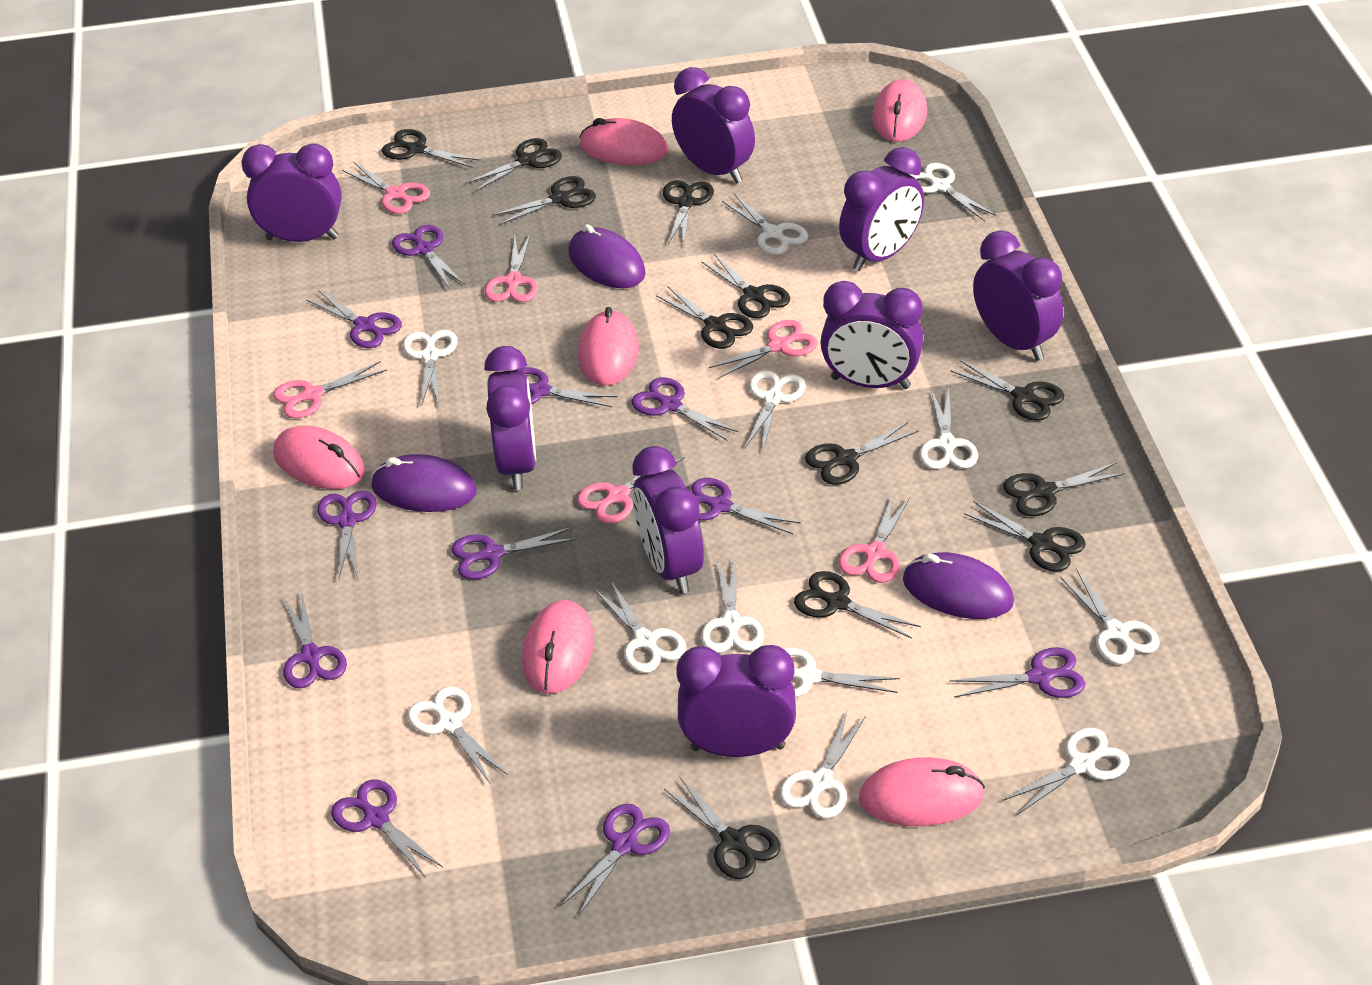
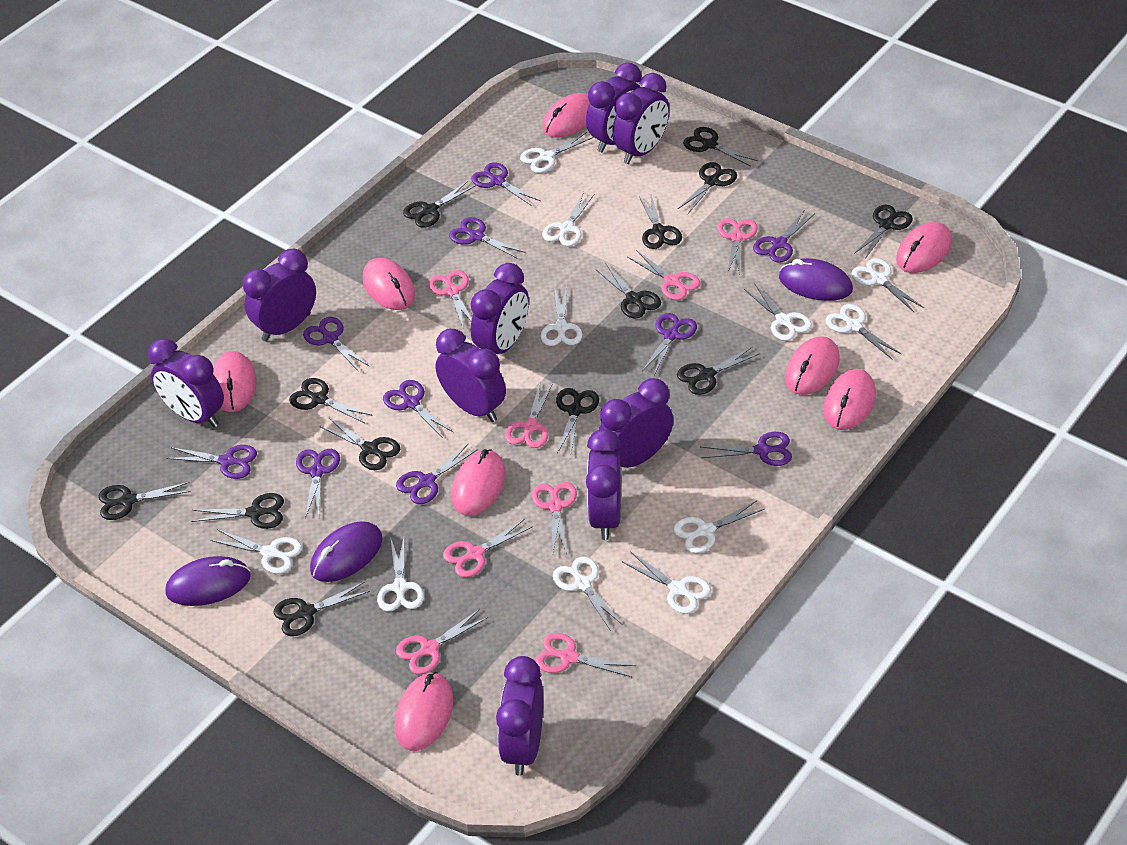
black scissors: [382,129,481,168] [465,138,562,192] [492,176,596,225] [656,287,753,349] [663,180,714,245] [664,777,780,879] [701,254,790,319] [794,571,921,639] [805,422,919,485] [950,360,1064,421] [964,501,1086,572] [1003,463,1125,516] = 12 -> [99,482,191,520] [191,493,284,529] [274,582,370,636] [289,378,373,423] [320,418,400,470] [403,181,476,228] [556,388,599,454] [596,264,661,319] [639,195,682,249] [677,346,760,395] [678,162,737,214] [683,127,758,166] [854,205,913,259] = 13
pink mouse: [273,425,365,489] [522,600,594,694] [578,307,639,386] [579,118,668,165] [859,757,985,826] [872,79,927,142] = 6 -> [213,351,257,412] [363,258,415,310] [395,672,453,751] [451,449,506,516] [542,93,590,138] [785,336,839,395] [823,369,876,430] [896,222,952,273] = 8
pink scissors: [273,361,387,419] [342,162,430,214] [484,233,538,302] [577,449,685,524] [709,320,818,379] [838,494,910,583] = 6 -> [396,609,488,674] [428,270,472,327] [443,519,533,578] [505,383,553,448] [532,482,577,554] [535,633,636,677] [628,250,700,300] [717,218,758,275] = 8
purple clock: [242,143,342,242] [484,346,536,490] [632,446,704,594] [672,67,755,184] [676,645,796,757] [820,281,923,389] [839,147,924,271] [973,230,1063,361] = 8 -> [148,338,224,427] [243,249,316,342] [435,329,506,422] [471,263,529,354] [496,656,543,776] [586,62,642,152] [586,429,621,540] [599,378,673,468] [612,73,670,164] = 9
purple scissors: [283,594,347,688] [306,290,402,348] [317,491,377,580] [331,779,443,878] [392,225,465,289] [451,527,577,580] [516,367,618,407] [560,804,670,917] [631,377,739,440] [692,478,801,534] [949,647,1085,698] = 11 -> [166,445,257,479] [296,449,340,518] [303,317,370,372] [383,380,454,438] [396,443,478,504] [449,217,526,259] [471,163,541,206] [642,313,697,375] [701,432,792,466] [753,211,814,263] = 10
white scissors: [403,330,458,406] [408,686,508,783] [594,581,686,673] [701,558,764,653] [722,194,808,255] [745,370,806,453] [780,712,866,818] [783,648,900,697] [909,163,996,221] [919,389,978,469] [1003,728,1130,815] [1060,569,1160,664] = 12 -> [210,529,302,574] [377,538,424,612] [520,132,594,173] [541,286,582,346] [542,192,595,246] [553,556,623,631] [623,552,711,614] [673,501,765,553] [744,283,812,341] [826,304,901,359] [852,258,924,313] = 11

